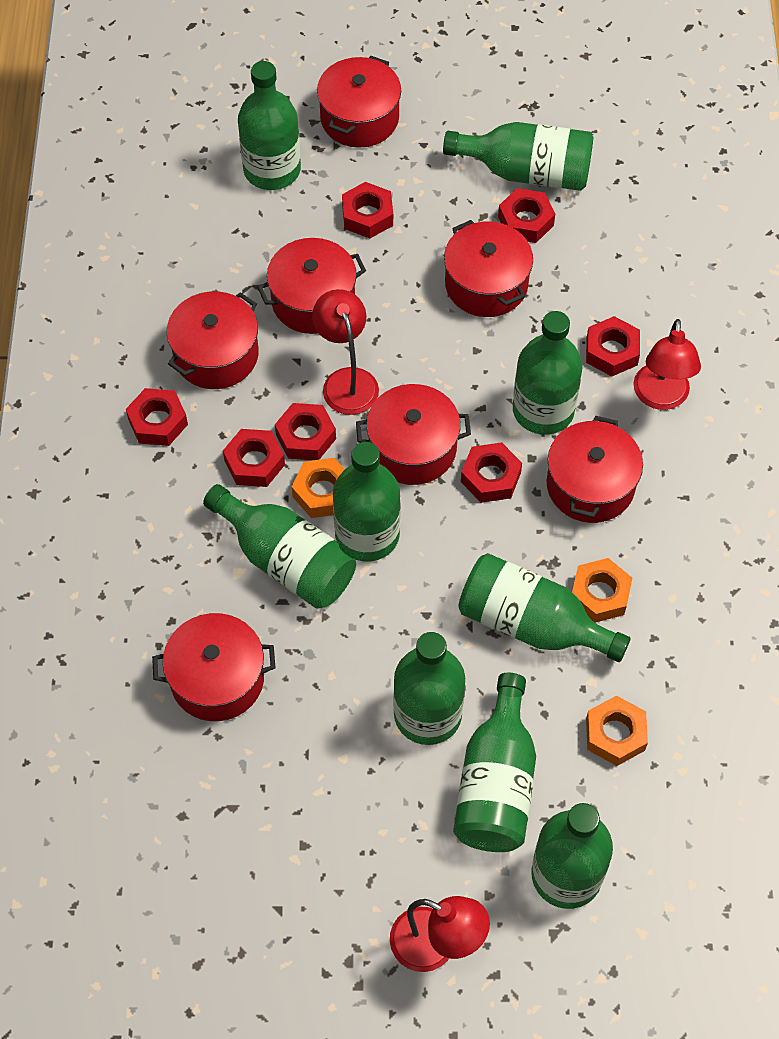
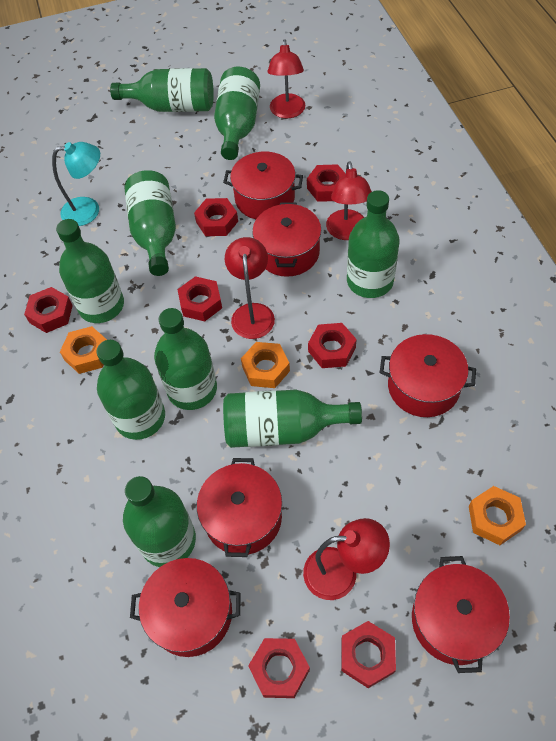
red lamp: [312,289,379,415] [390,896,490,972] [633,319,701,410] = 3 -> [225,237,275,339] [267,39,305,118] [303,518,390,600] [326,161,372,240] = 4
red pot: [152,613,275,721] [167,291,259,389] [257,238,366,334] [317,56,401,148] [356,384,471,485] [444,220,533,317] [546,416,643,523] = 7 -> [130,558,241,657] [197,458,282,557] [223,152,303,219] [252,203,321,277] [379,334,476,417] [412,556,510,673] = 6
turquoise lamp: none = 0 -> [52,142,100,226] = 1

